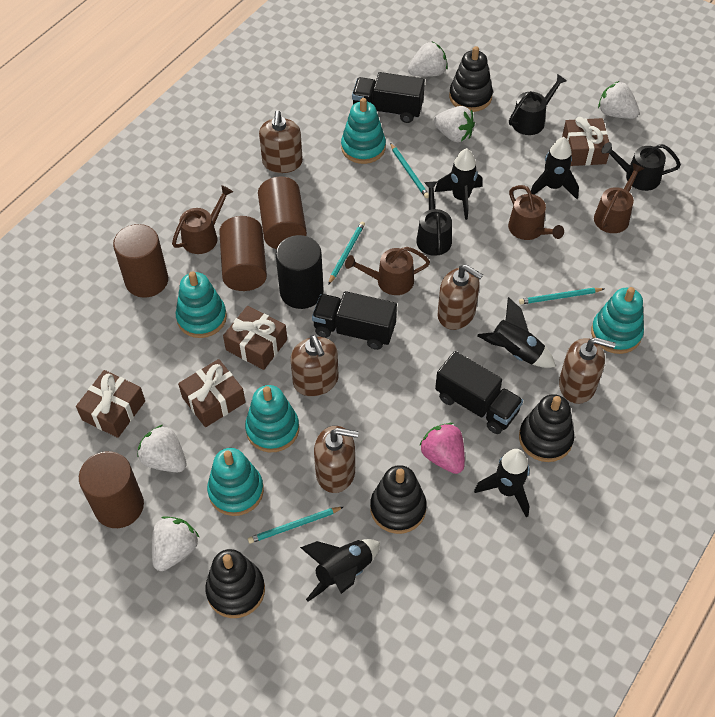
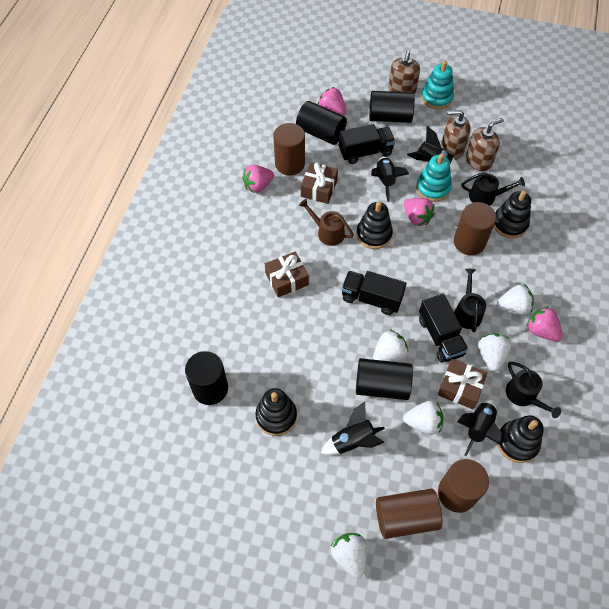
black cylinder: [276,235,324,309] = 1 -> [185,351,228,405] [296,101,347,145] [356,358,413,400] [369,91,415,123] = 4
black rocket: [300,539,380,601] [435,148,483,220] [474,449,530,517] [477,297,556,368] [531,137,579,199] = 5 -> [321,402,385,455] [371,157,409,202] [407,126,460,172] [457,399,502,456] = 4
brown gift: [76,370,145,438] [178,359,245,427] [223,306,287,370] [562,117,609,166] = 4 -> [265,251,309,297] [301,162,338,204] [438,359,487,409] = 3
brown soap dispenser: [259,110,303,173] [291,335,338,396] [314,426,359,493] [438,264,483,330] [559,337,616,404] = 5 -> [388,51,420,94] [441,110,471,160] [466,118,504,171] = 3
brown watering can: [172,185,233,254] [345,247,430,295] [508,185,564,240] [594,163,644,233] = 4 -> [299,199,354,246] = 1
pink strawberry: [419,423,465,474] = 1 -> [242,165,274,193] [318,87,346,116] [404,198,435,226] [526,306,563,341] = 4
turquoise pencil: [248,507,343,544] [328,222,365,285] [390,143,429,198] [519,288,604,304] = 4 -> none = 0
turquoise stacking toy: [176,271,227,338] [207,448,264,516] [245,385,299,452] [341,98,386,164] [591,287,644,354] = 5 -> [416,154,452,202] [421,61,454,109] = 2

